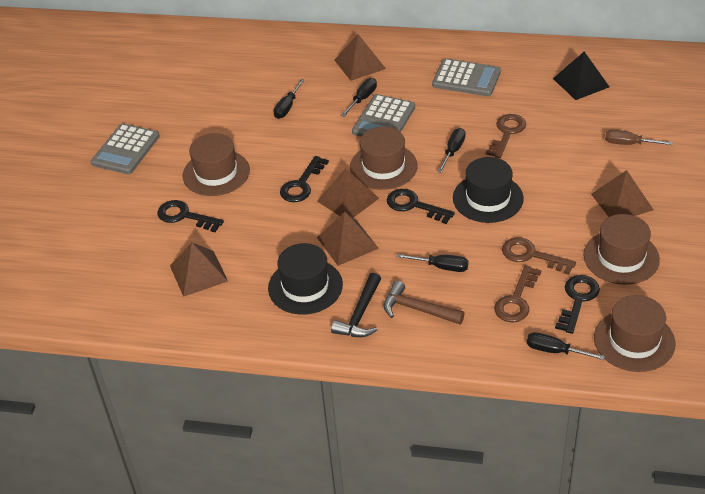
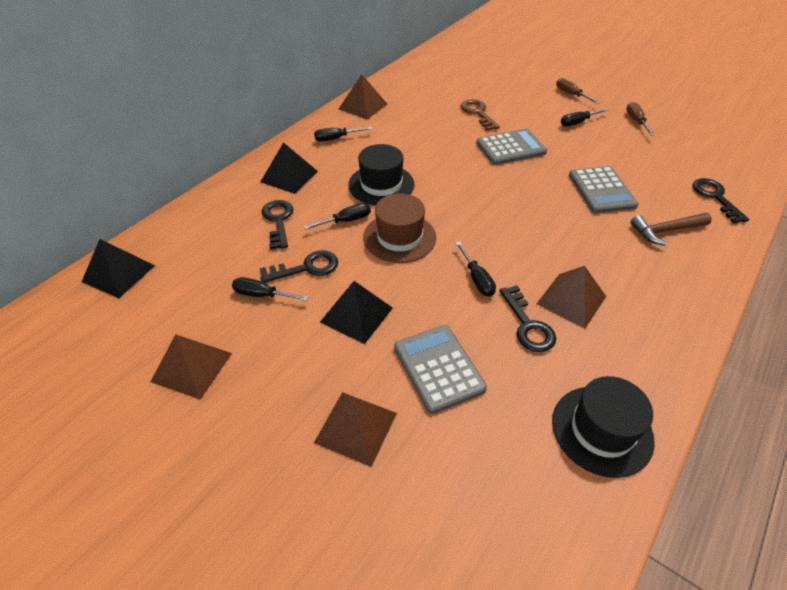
black hammer: [331,273,381,337] = 1 -> none = 0
black pyramid: [553,52,609,100] = 1 -> [82,239,155,298] [260,142,318,194] [320,281,393,344] = 3
brown hat: [182,133,250,196] [350,127,418,190] [583,214,660,285] [594,295,675,372] = 4 -> [363,193,436,263] = 1
brown key: [486,114,526,158] [494,265,541,323] [502,237,576,275] = 3 -> [461,99,500,131] = 1
brown pyramid: [170,243,228,297] [317,168,379,218] [317,212,379,266] [334,34,386,81] [591,170,653,217] = 5 -> [150,334,232,400] [314,392,397,467] [339,74,387,120] [537,266,606,329] = 4
brown screwdriver: [605,130,673,145] = 1 -> [556,78,600,104] [626,102,654,136] = 2

